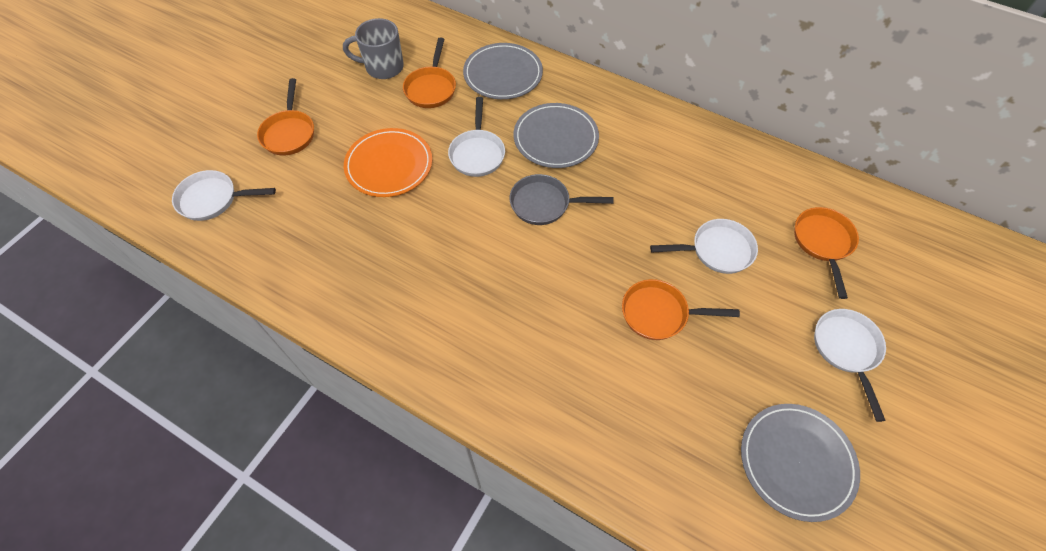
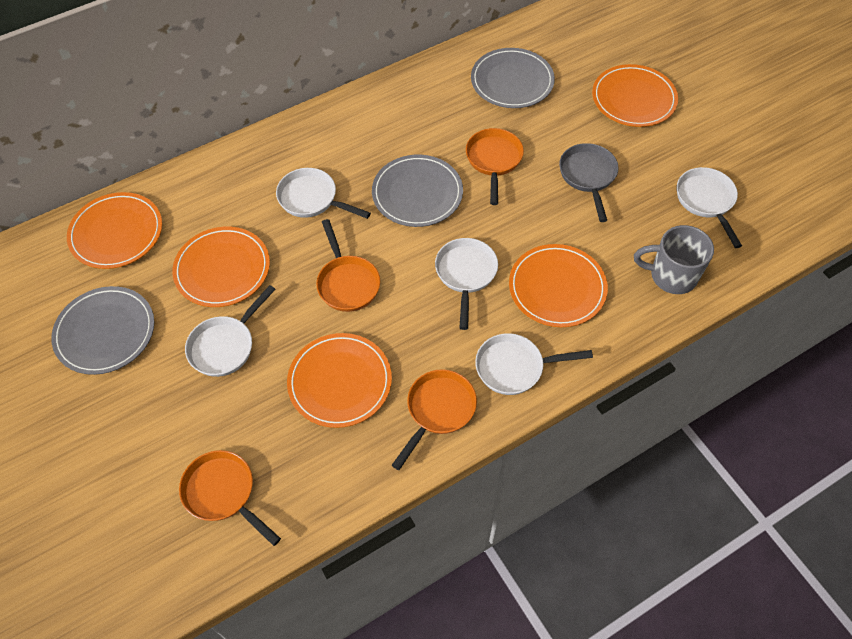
orange plate: [344,128,432,197] = 1 -> [67,192,162,269] [172,227,270,307] [287,333,392,428] [509,244,608,327] [592,64,678,127] = 5
white pan: [172,170,276,221] [448,97,505,177] [650,219,758,274] [814,309,886,422] = 4 -> [185,285,276,377] [276,168,371,219] [435,238,498,330] [475,333,593,395] [677,167,742,248] = 5

